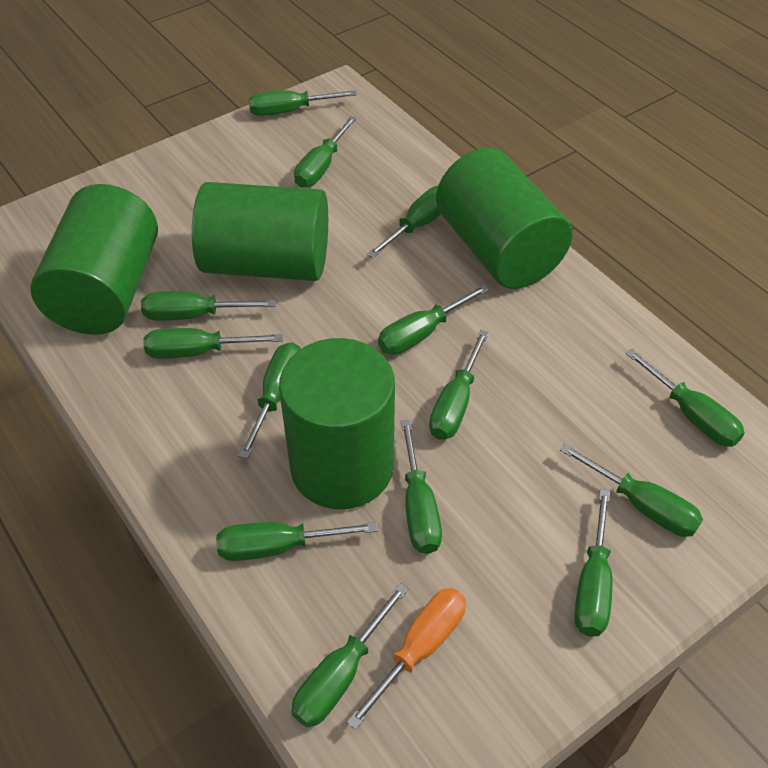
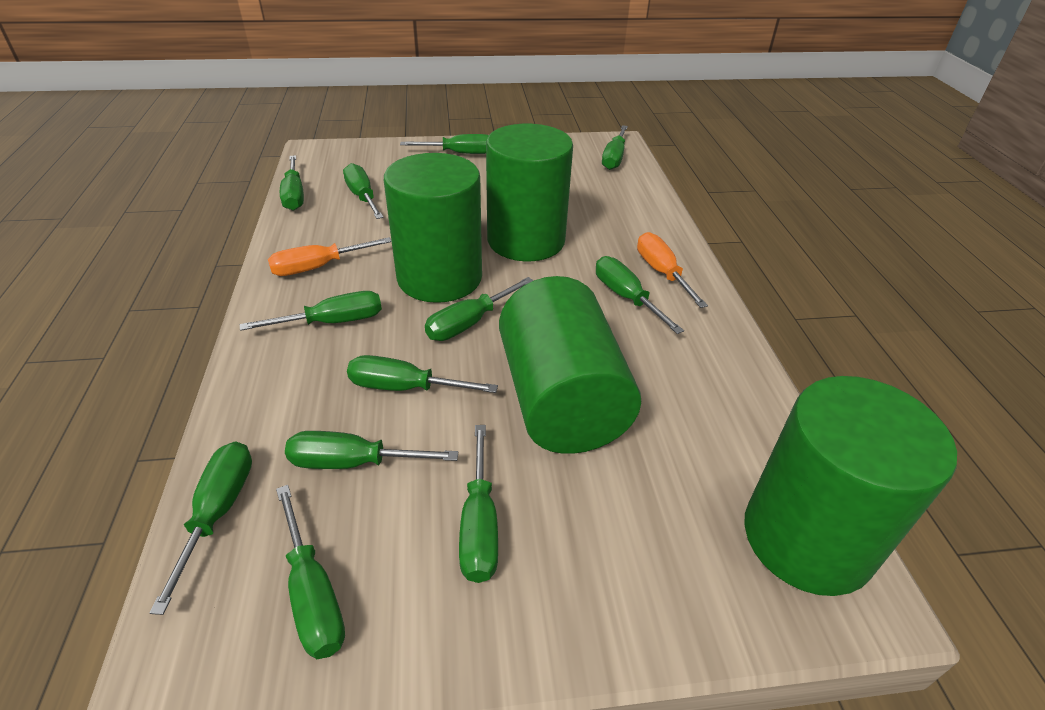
green screwdriver: [141,291,276,321] [144,328,282,359] [216,522,377,561] [238,342,301,459] [248,90,357,116] [291,583,409,727] [294,116,357,188] [367,186,441,258] [378,284,489,355] [401,420,442,554] [429,330,489,440] [560,444,703,537] [574,489,612,636] [625,349,745,447] = 14 -> [149,441,252,615] [240,291,382,331] [276,485,345,659] [280,155,304,211] [285,431,458,469] [343,163,384,219] [347,355,498,393] [400,134,489,154] [425,277,534,341] [459,425,498,583] [596,256,684,334] [602,125,628,170] = 12
orange screwdriver: [347,588,466,730] = 1 -> [268,237,392,276] [637,232,708,308] = 2

